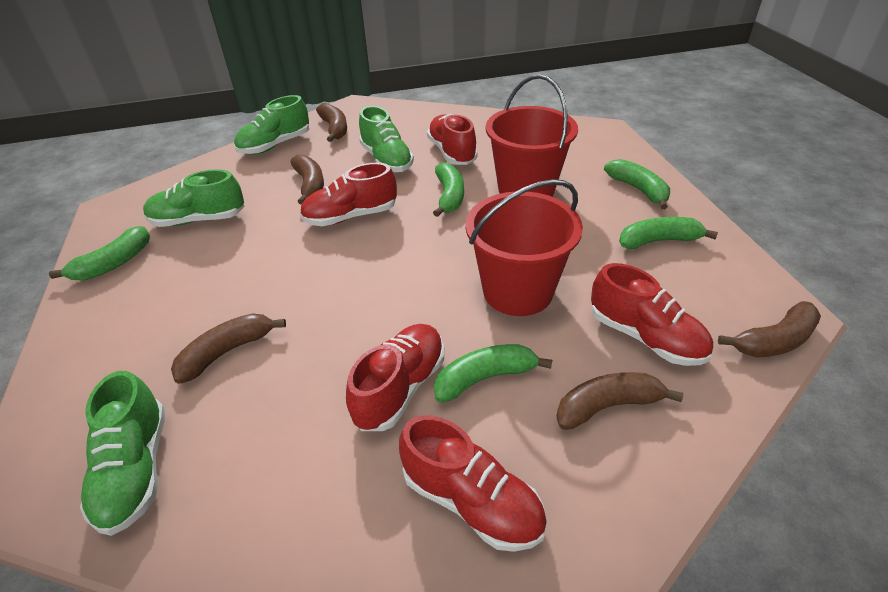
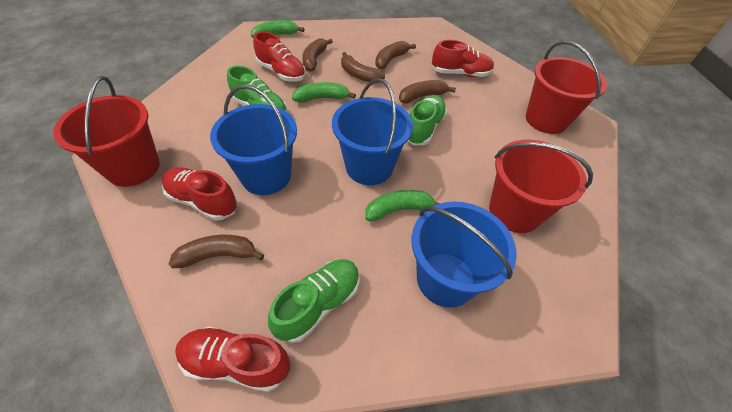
blue bucket: none = 0 -> [210,85,297,195] [332,78,413,185] [411,201,516,308] = 3
green banana: [49,226,150,280] [433,162,464,217] [434,344,552,403] [604,159,670,209] [619,217,718,249] = 5 -> [251,20,304,38] [292,82,356,102] [365,190,440,221] = 3
green shoe: [80,371,165,536] [143,169,245,227] [234,95,309,155] [359,106,414,172] = 4 -> [227,66,287,112] [268,259,360,343] [408,95,447,145] = 3
red bucket: [466,179,583,316] [486,74,578,197] = 2 -> [53,76,160,187] [489,140,593,233] [526,41,607,134] = 3
red shoe: [300,163,397,226] [346,324,444,431] [399,415,547,552] [427,114,478,165] [591,263,713,366] = 5 -> [162,167,238,221] [175,326,290,392] [253,31,306,81] [432,40,494,77] = 4

